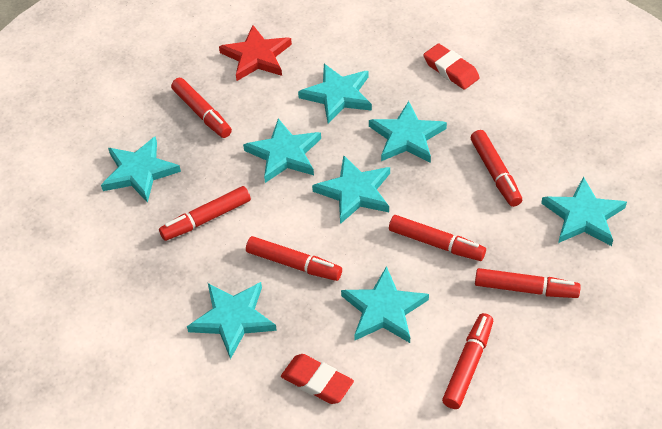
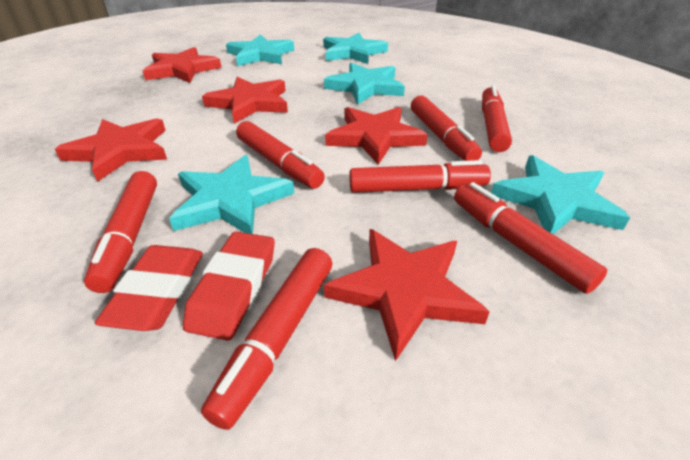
red star: [219,25,292,81] = 1 -> [55,118,167,182] [143,47,222,83] [202,77,288,124] [324,229,490,361] [325,107,428,165] = 5
turquoise star: [101,136,181,203] [187,282,277,359] [243,118,321,183] [298,64,372,123] [312,155,390,224] [341,266,429,343] [369,101,447,163] [541,176,627,246] = 8 -> [169,155,294,234] [226,34,294,66] [323,33,388,64] [324,63,405,105] [491,155,630,234] = 5

